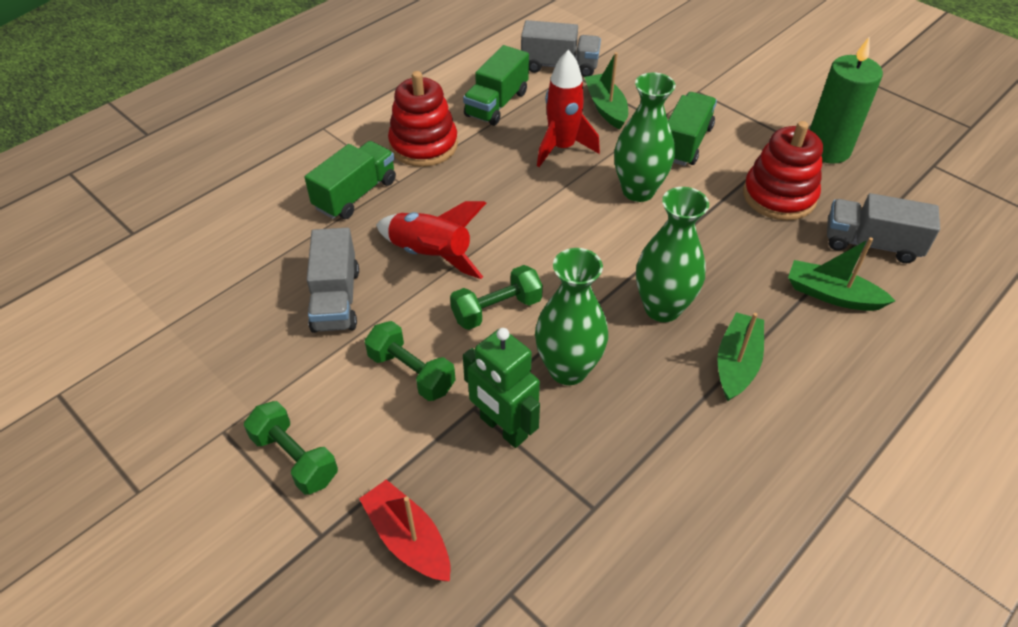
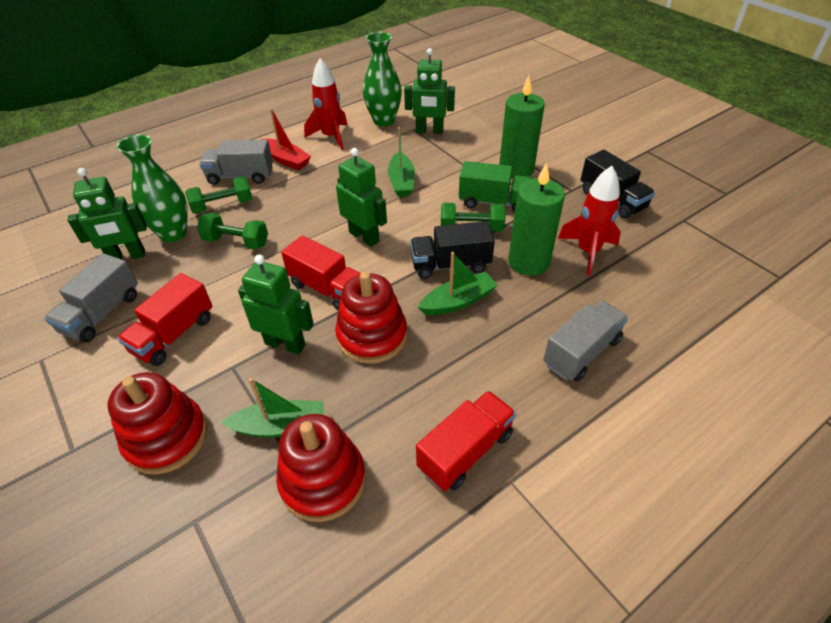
black truck: none = 0 -> [410,221,495,279] [581,150,655,219] = 2
green candle: [810,36,883,164] = 1 -> [499,76,545,179] [508,162,565,276] = 2
green robot: [463,328,540,448] = 1 -> [68,168,147,259] [238,254,314,355] [336,148,387,247] [404,48,455,134] = 4
green truck: [304,141,396,219] [463,45,529,126] [668,92,717,166] = 3 -> [459,161,533,213] = 1
green vase: [535,248,608,385] [614,72,676,202] [636,187,709,322] = 3 -> [117,134,188,242] [363,32,402,127] = 2
red stacking toy: [388,71,458,167] [743,121,823,221] = 2 -> [107,372,208,475] [276,414,366,522] [335,272,407,364] = 3
red truck: none = 0 -> [117,273,213,366] [281,235,361,311] [416,391,516,491] = 3

